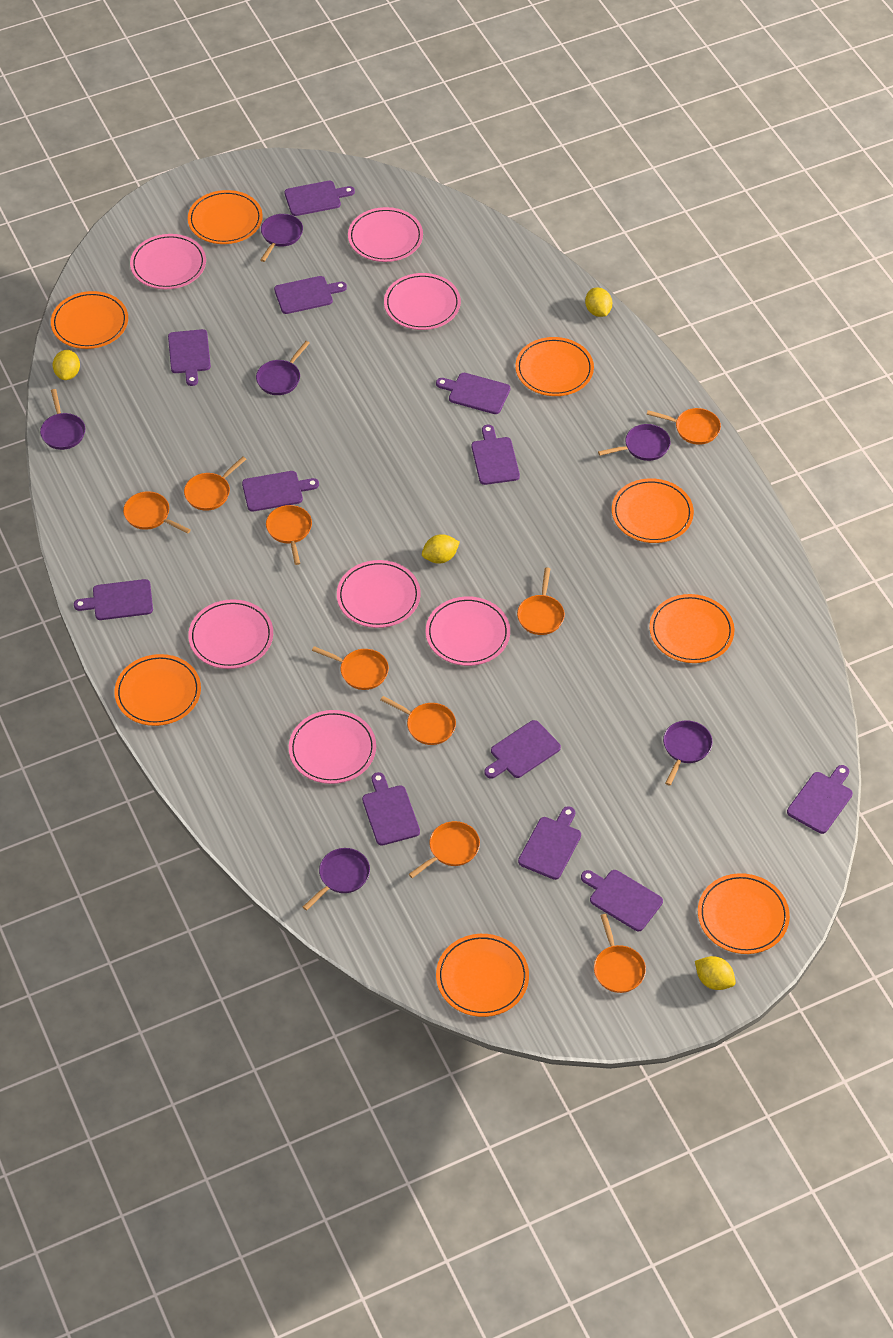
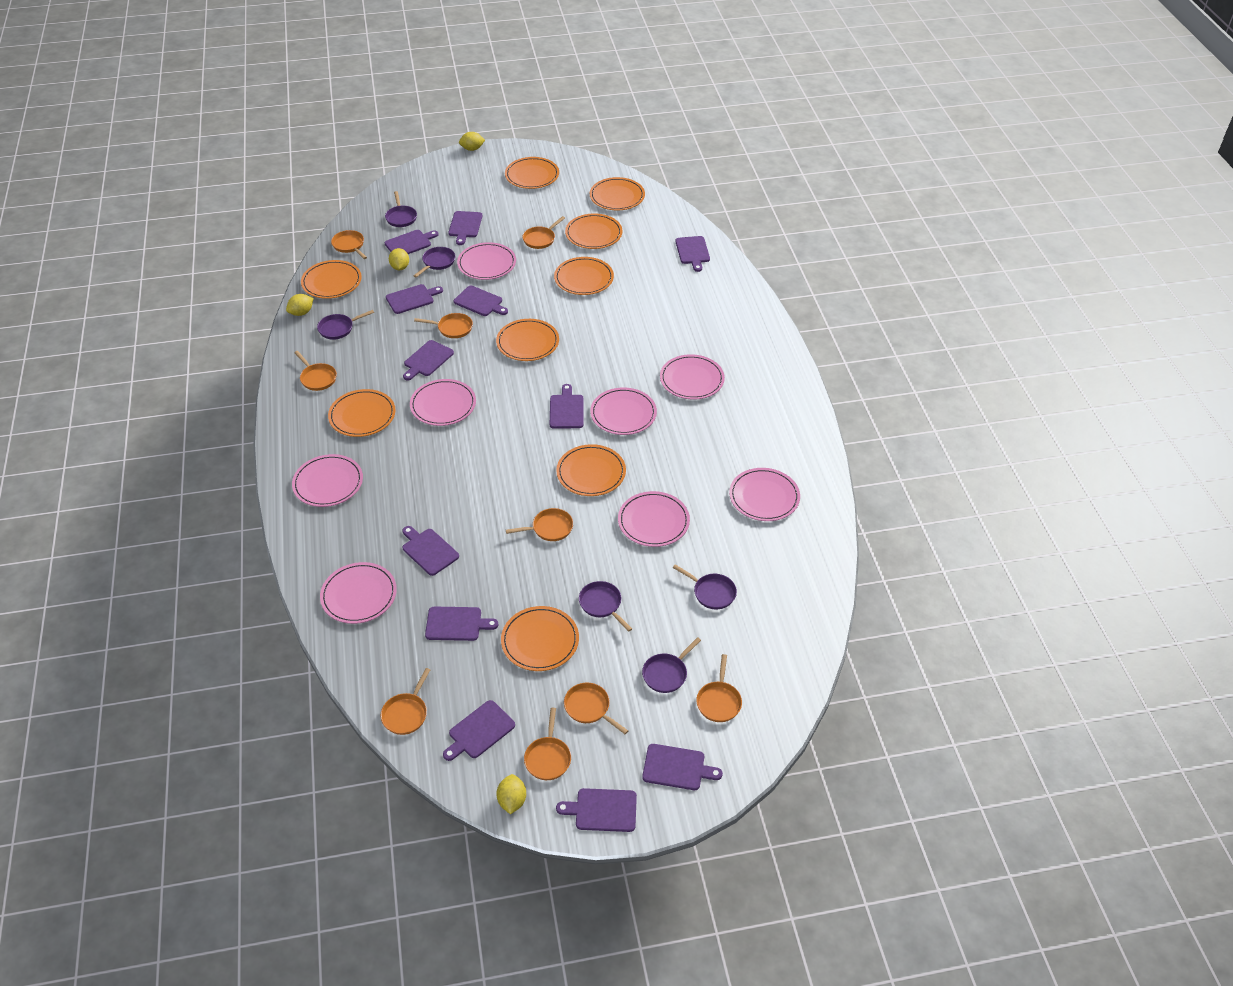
orange plate: [51,291,128,349] [115,654,201,726] [188,190,263,244] [436,934,529,1017] [515,337,594,396] [612,478,694,543] [649,594,735,663] [698,873,790,954] = 8 -> [301,260,362,299] [328,389,395,437] [496,319,559,361] [501,606,579,671] [505,157,559,189] [554,257,614,295] [556,444,626,496] [565,213,623,249] [590,177,645,210] = 9
pink plate: [130,234,206,289] [188,599,273,669] [289,710,376,784] [337,560,421,628] [348,207,423,262] [384,273,461,330] [426,596,510,666] = 7 -> [292,454,363,507] [320,562,397,624] [410,379,476,426] [457,242,516,280] [590,388,657,435] [618,491,690,547] [660,354,725,400] [729,468,800,521] = 8

